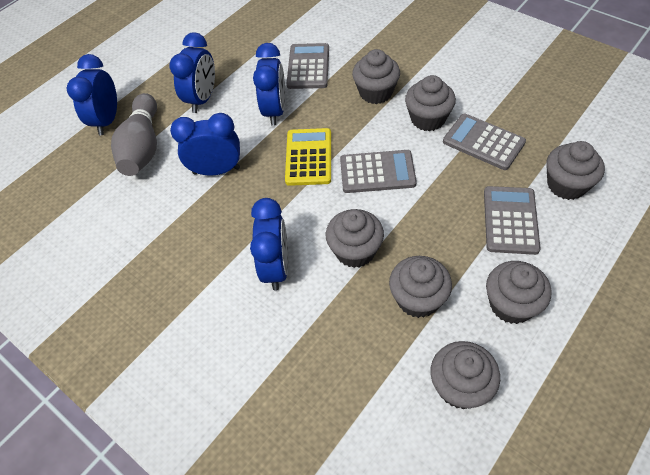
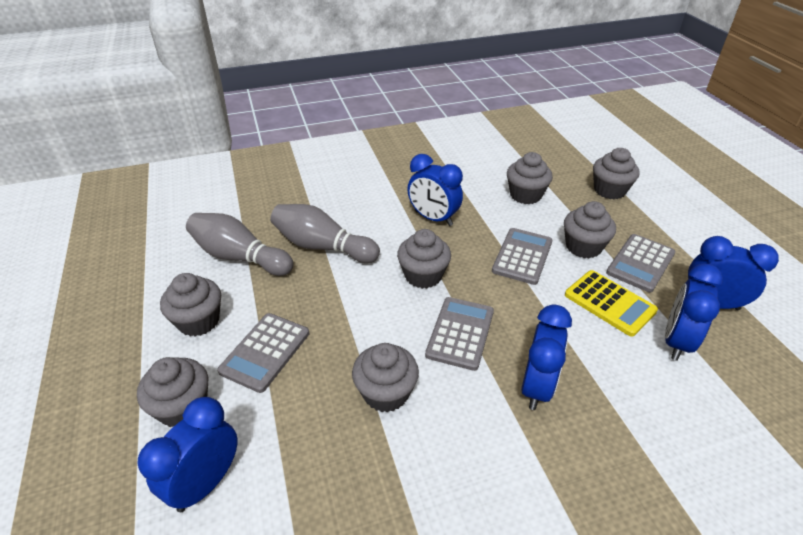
grey bowling pin: [111,93,157,176] = 1 -> [186,213,294,276] [270,204,380,263] = 2

